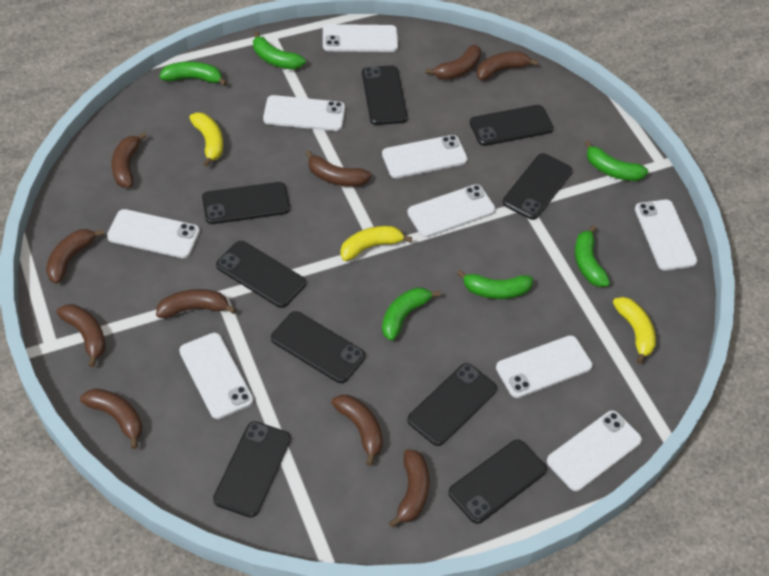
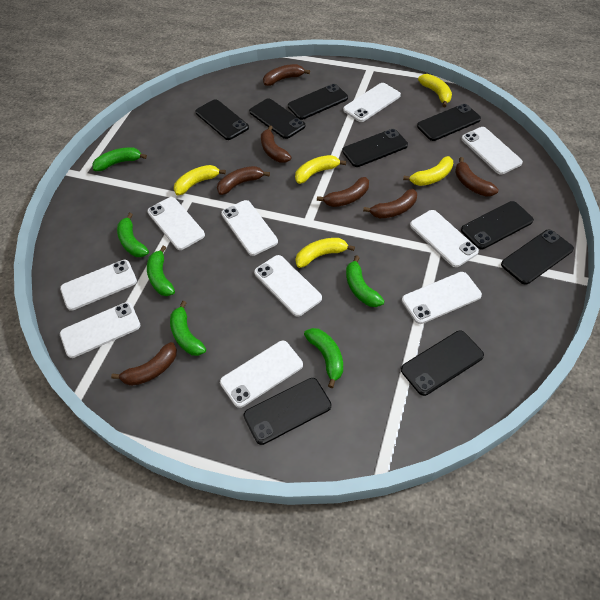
brown banana: [46,229,104,284] [56,304,106,367] [80,388,143,449] [111,132,147,188] [156,289,236,318] [306,150,371,187] [331,395,383,466] [389,449,429,528] [426,45,481,80] [477,51,538,80] = 10 -> [111,342,177,386] [217,166,270,195] [261,126,292,163] [263,64,310,86] [317,177,369,207] [363,189,417,218] [455,157,498,197] = 7
white phone: [107,209,200,258] [179,333,254,419] [263,95,345,131] [323,24,398,52] [382,135,468,178] [407,184,496,238] [496,335,593,398] [547,411,642,491] [635,200,698,271] = 9 -> [60,260,137,311] [60,302,141,358] [147,197,205,250] [220,341,303,408] [221,200,278,256] [254,255,322,317] [343,83,401,122] [402,272,482,324] [410,210,479,267] [461,127,523,174] = 10
yellow banana: [189,112,223,167] [340,226,412,261] [613,297,656,364] = 3 -> [174,165,226,195] [295,155,346,184] [295,238,355,268] [403,156,453,186] [418,74,452,107] = 5

